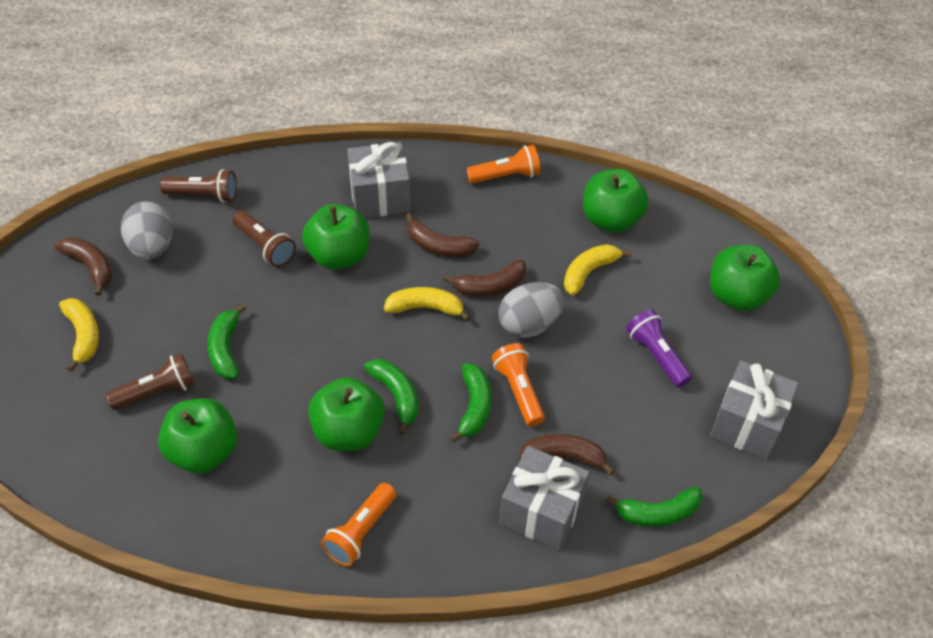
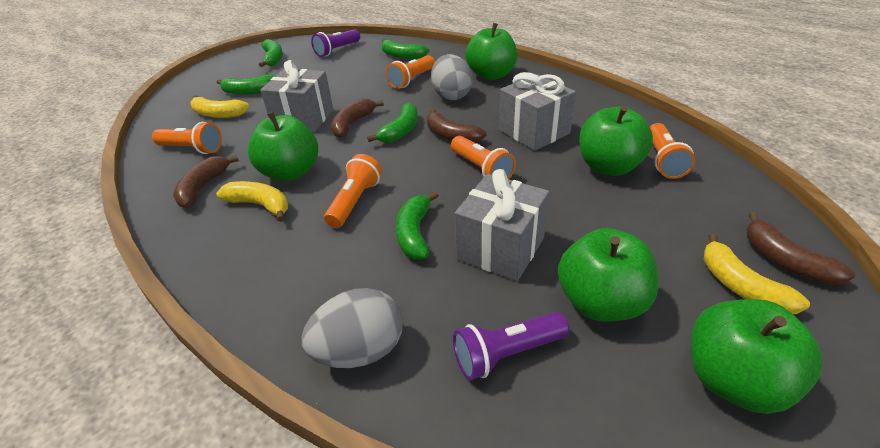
brown flashlight: [106,353,195,410] [160,169,237,203] [232,210,296,267] = 3 -> none = 0
green banana: [207,304,246,379] [364,359,418,435] [450,364,492,443] [605,486,703,527] = 4 -> [217,75,275,95] [259,39,283,67] [367,102,418,143] [381,39,429,59] [396,191,439,260] = 5
orange flashlight: [321,483,396,566] [467,145,540,184] [492,343,545,427] = 3 -> [152,122,222,154] [324,154,382,228] [386,55,435,89] [451,136,516,179] [650,123,696,179] = 5
purple flashlight: [626,310,692,388] = 1 -> [311,29,360,57] [453,312,570,380] = 2

